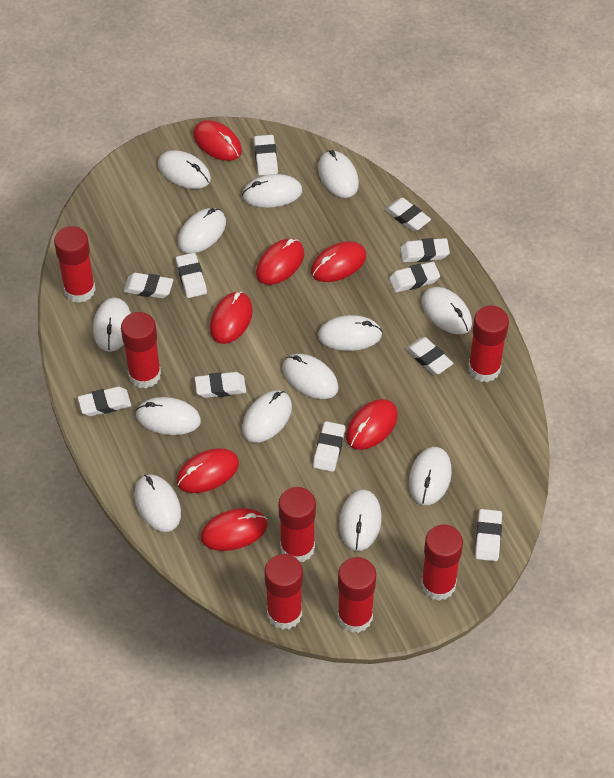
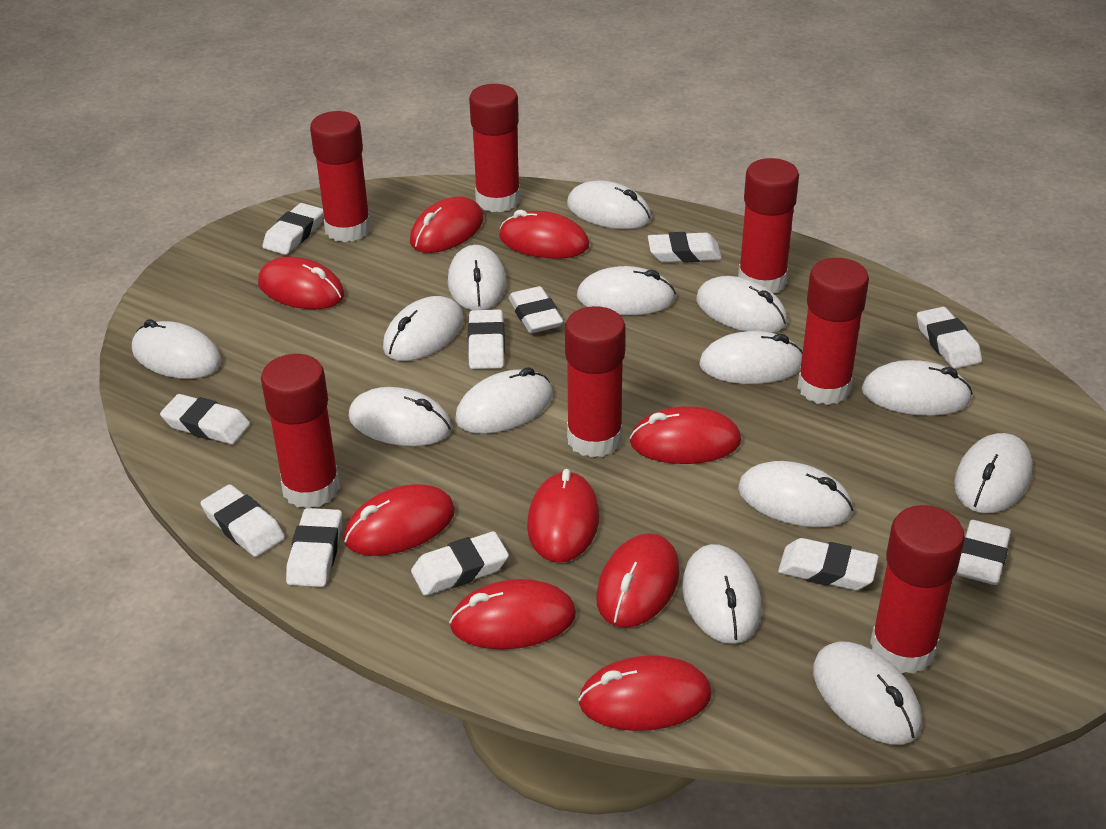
red mouse: [176,448,239,493] [193,120,242,161] [201,508,268,551] [210,291,253,344] [256,238,304,285] [311,241,366,282] [346,399,398,450] = 7 -> [258,257,344,309] [344,484,455,556] [410,197,484,253] [449,579,576,649] [499,210,589,259] [527,469,599,563] [578,655,711,731] [596,533,680,628] [629,406,741,464] = 9
white mouse: [93,298,131,352] [135,397,201,435] [135,475,181,532] [158,150,211,189] [178,208,226,253] [242,174,302,208] [242,391,292,443] [282,354,339,399] [318,150,359,198] [318,315,383,351] [339,490,382,551] [409,447,452,505] [422,287,472,334] = 13 -> [132,319,222,379] [348,387,452,446] [383,296,464,361] [448,245,506,310] [455,367,553,434] [567,181,652,229] [577,266,676,315] [682,544,761,644] [696,276,787,333] [699,331,803,384] [738,461,853,527] [813,642,922,745] [862,360,973,416] [954,433,1033,513] = 14

